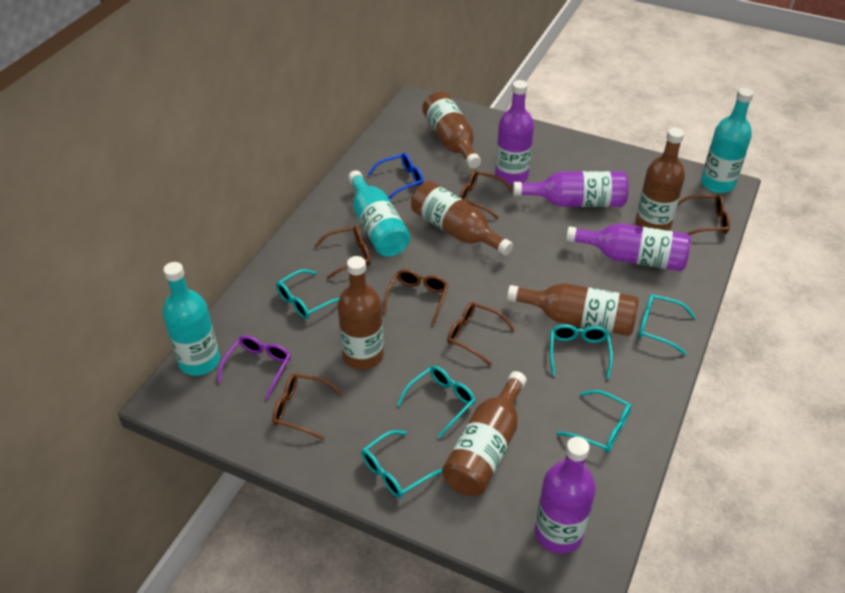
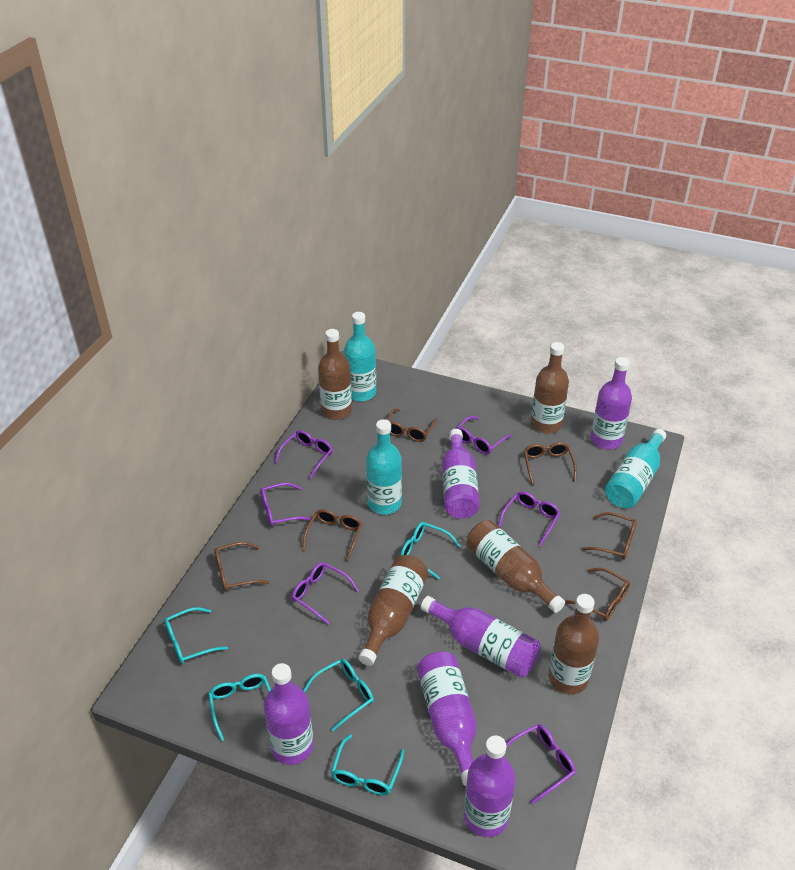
blue glasses: [367,153,424,199] = 1 -> none = 0
brown bottle: [338,256,384,370] [411,181,513,256] [422,92,481,169] [442,371,527,496] [507,283,639,336] [635,128,685,231] = 6 -> [318,329,352,420] [358,555,428,666] [466,520,565,613] [531,342,569,434] [548,594,599,694] = 5
purple bottle: [495,80,534,185] [513,171,629,207] [535,437,596,554] [566,223,691,271] = 4 -> [264,663,314,765] [417,651,476,786] [421,596,541,678] [442,429,480,518] [464,735,516,837] [590,357,632,449] = 6
purple glasses: [217,335,291,399] = 1 -> [260,483,312,527] [274,430,333,479] [292,562,359,624] [455,416,512,454] [498,491,560,546] [506,724,575,804] = 6
turquoise glasses: [276,269,339,319] [362,430,442,498] [397,366,475,438] [550,324,613,379] [557,390,631,453] [638,294,696,355] = 6 -> [164,607,228,664] [208,674,271,741] [303,659,374,732] [331,734,404,795] [400,522,460,579] = 5

